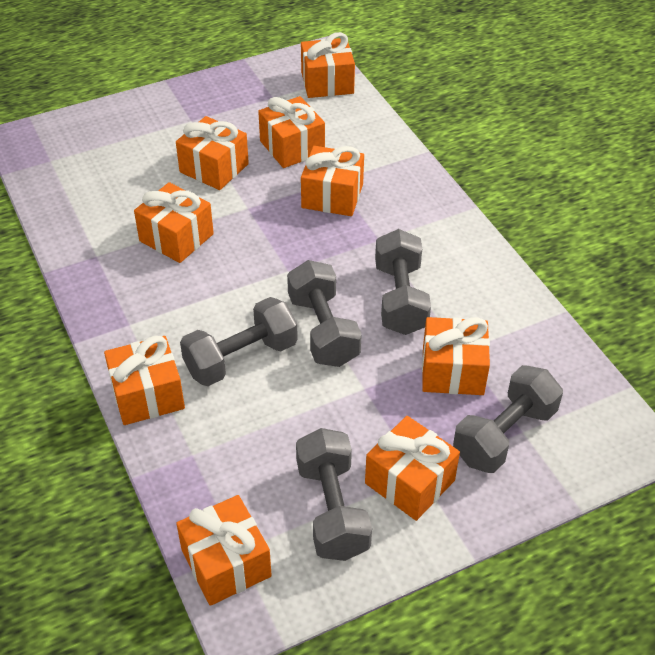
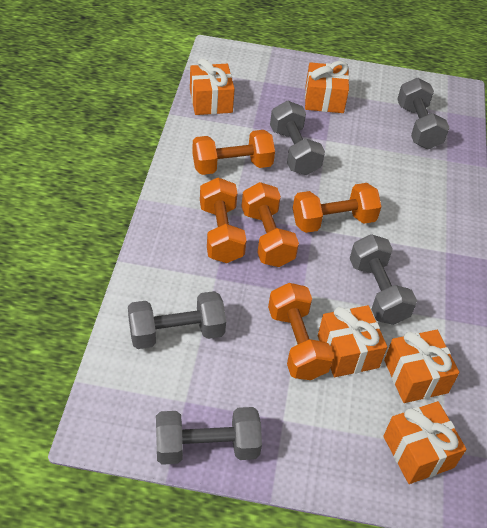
orange dumbbell: none = 0 -> [192,130,275,175] [200,178,247,263] [241,182,299,267] [268,283,334,380] [293,183,382,233] = 5
orange gift: [104,336,185,425] [134,182,214,263] [176,116,249,190] [176,495,272,606] [258,96,325,168] [301,32,355,98] [301,146,364,216] [365,416,460,521] [422,317,490,395] = 9 -> [190,58,235,115] [305,61,349,113] [318,305,387,377] [383,401,466,484] [384,330,459,403] = 5

